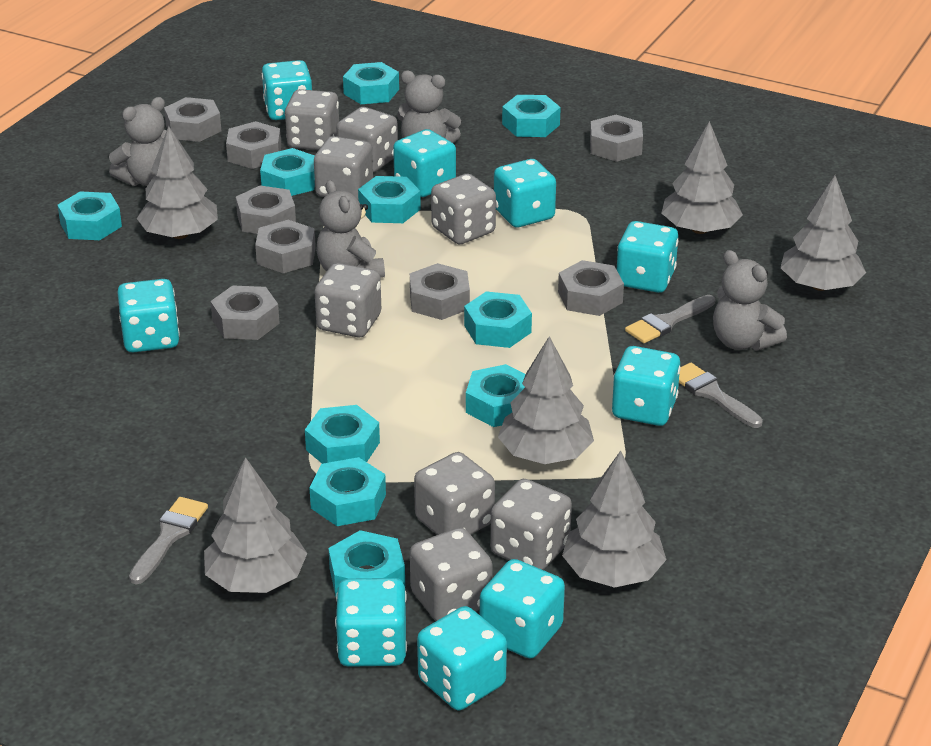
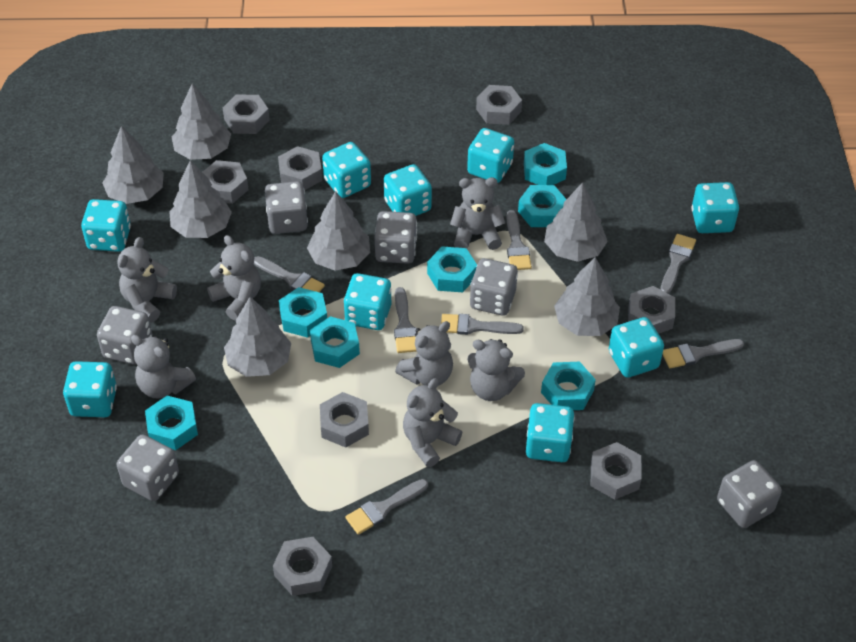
grey brush: [129,497,208,584] [625,295,715,343] [679,363,763,428] = 3 -> [254,256,325,292] [345,479,428,535] [394,287,417,353] [441,314,524,335] [506,210,532,270] [660,234,696,294] [663,339,744,368] = 7
grey dice: [285,89,339,150] [314,136,373,199] [315,263,381,337] [336,107,398,172] [410,527,493,621] [414,452,495,535] [431,174,496,244] [490,479,572,570] = 8 -> [97,306,153,365] [116,434,179,501] [265,181,308,234] [375,211,417,264] [470,258,518,316] [717,460,782,528] = 6
grey teddy bear: [109,97,166,186] [316,180,385,278] [397,71,461,143] [713,250,787,351] = 4 -> [118,237,177,322] [131,335,196,399] [207,235,261,321] [395,321,453,386] [403,378,462,467] [450,177,505,250] [467,339,525,401] = 7
grey tree: [137,126,218,239] [204,457,307,593] [498,336,594,464] [562,451,667,588] [661,121,743,234] [780,175,866,291] = 6 -> [102,126,164,204] [169,160,232,238] [172,83,231,160] [224,297,291,377] [307,191,370,271] [544,182,608,262] [554,257,620,336] = 7
turquoise nut: [58,191,122,240] [260,148,315,196] [305,405,380,464] [310,457,386,526] [328,530,405,596] [343,62,399,104] [358,176,421,223] [464,291,532,348] [466,364,525,427] [502,95,561,137] = 10 -> [145,396,198,450] [279,287,327,338] [310,316,360,368] [427,246,477,292] [518,185,566,227] [524,143,567,185] [541,362,596,410] = 7

